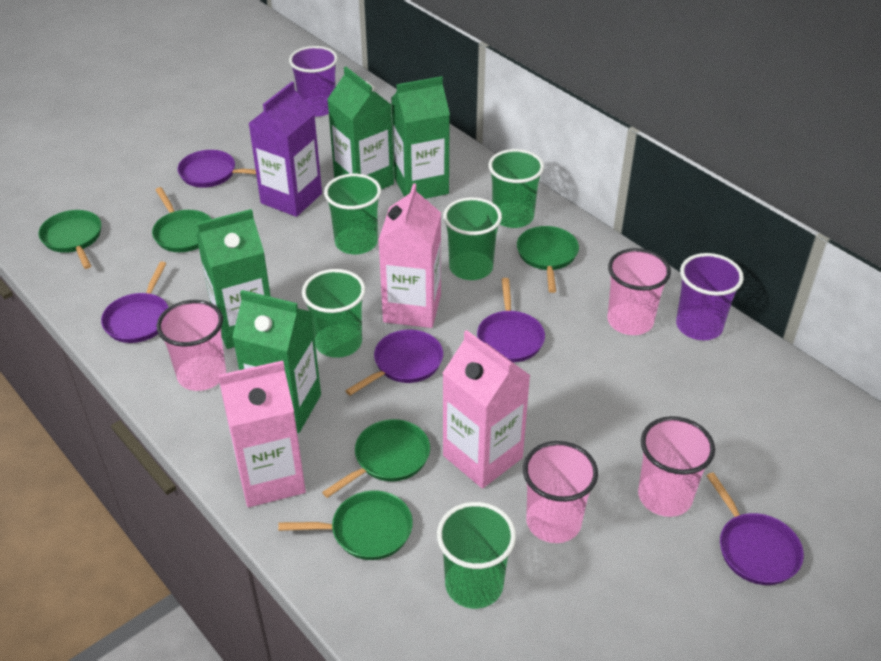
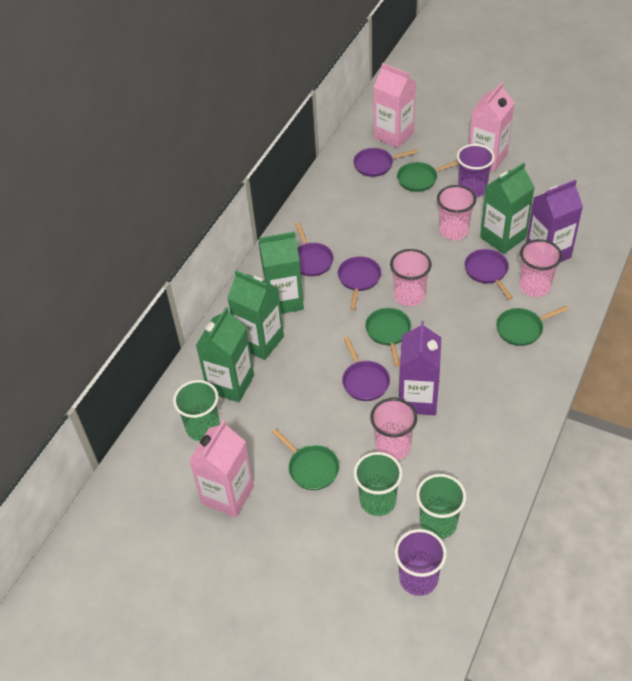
green cup: [302,269,365,358] [324,174,381,254] [437,502,516,609] [443,197,502,280] [488,149,544,228] = 5 -> [173,380,220,441] [354,452,402,516] [416,474,466,539] = 3
green pan: [38,210,101,269] [152,187,212,252] [278,491,413,560] [322,419,430,498] [517,226,579,293] = 5 -> [272,429,339,490] [365,308,411,366] [397,160,458,192] [496,306,569,346] = 4
purple carton: [248,82,322,217] = 1 -> [399,321,441,415] [526,180,583,262] = 2

